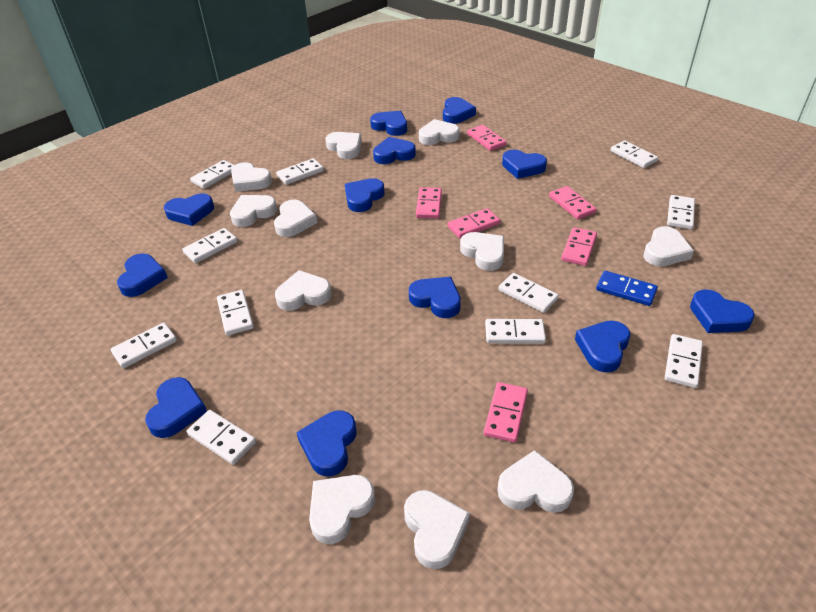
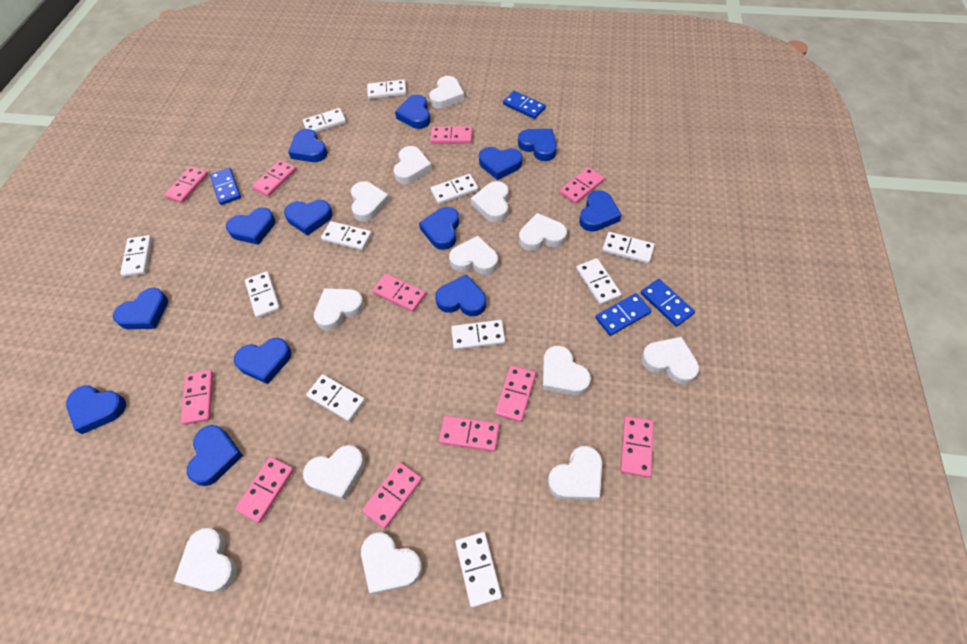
blue domino: [596,271,658,306] = 1 -> [210,168,241,205] [503,91,546,119] [595,293,651,336] [641,279,695,327] = 4
blue heart: [117,253,168,297] [145,377,207,438] [164,193,214,226] [296,411,357,476] [345,178,384,212] [370,111,407,136] [373,137,416,164] [409,277,461,318] [443,97,476,124] [502,150,547,179] [575,321,630,372] [690,290,755,333] = 12 -> [66,385,126,434] [113,288,168,329] [187,425,243,486] [226,207,275,245] [234,338,291,384] [284,200,333,236] [288,129,328,162] [395,95,431,129] [419,207,459,250] [435,274,486,316] [479,147,522,180] [518,129,557,161] [579,190,622,232] = 13
pink domino: [416,187,442,219] [447,208,500,238] [467,125,507,151] [484,382,528,443] [549,186,596,219] [561,227,597,266] = 6 -> [164,166,208,203] [181,370,213,425] [235,457,294,523] [252,160,296,197] [362,462,422,529] [372,273,426,312] [430,126,472,144] [439,416,499,451] [495,365,536,422] [560,167,604,204] [620,416,654,477] = 11
white heart: [230,195,277,227] [231,162,272,192] [274,200,317,237] [275,270,332,311] [309,475,375,544] [325,132,362,159] [404,490,470,569] [419,119,460,145] [460,232,504,271] [497,450,574,513] [643,226,694,266] = 11 -> [174,528,237,593] [303,445,365,500] [314,288,364,331] [351,181,390,222] [361,532,422,594] [394,146,432,184] [429,76,465,109] [449,236,498,275] [471,181,509,222] [519,213,567,251] [542,346,591,396] [548,446,602,500] [641,337,699,384] = 13

